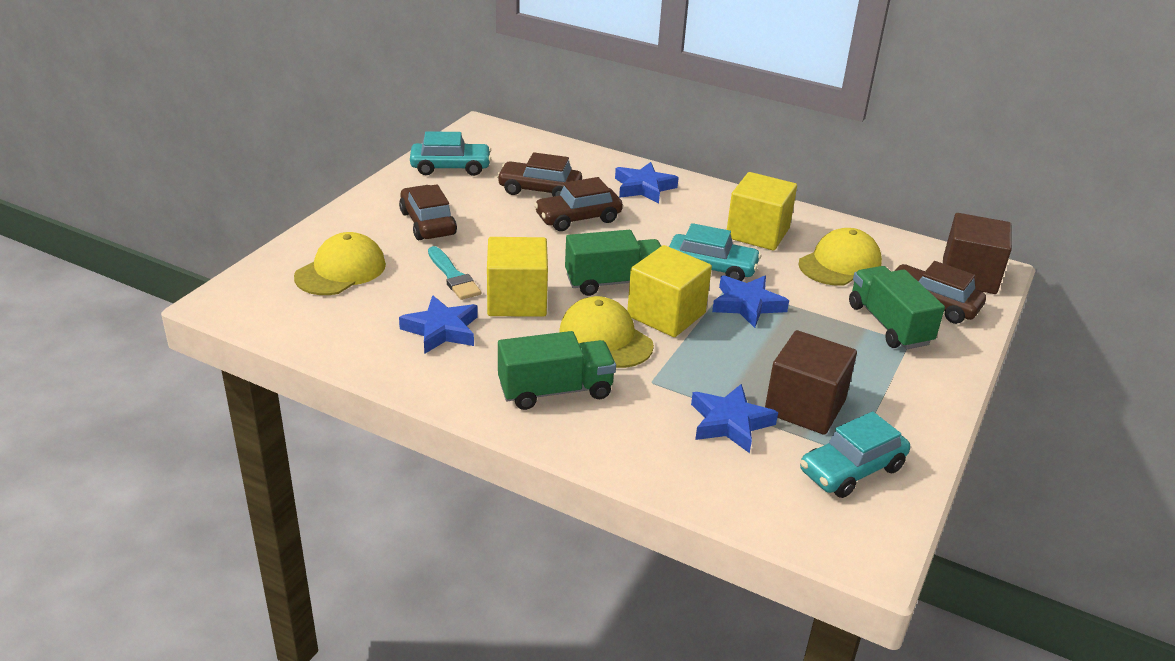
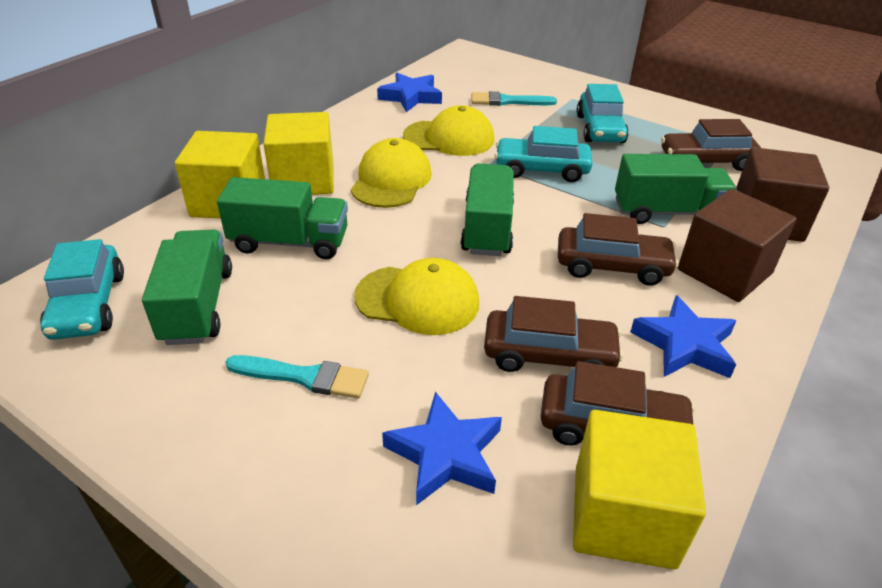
blue star: [399,295,478,354] [615,162,679,203] [691,384,778,453] [712,275,789,328] = 4 -> [377,73,442,112] [382,392,502,505] [630,295,736,378] = 3
green truck: [498,331,616,410] [565,230,661,296] [849,266,945,349] = 3 -> [142,230,232,345] [217,177,348,259] [461,163,514,256] [615,154,737,224] = 4
turquoise brush: [428,246,481,300] = 1 -> [225,355,369,399] [471,91,557,106] = 2

